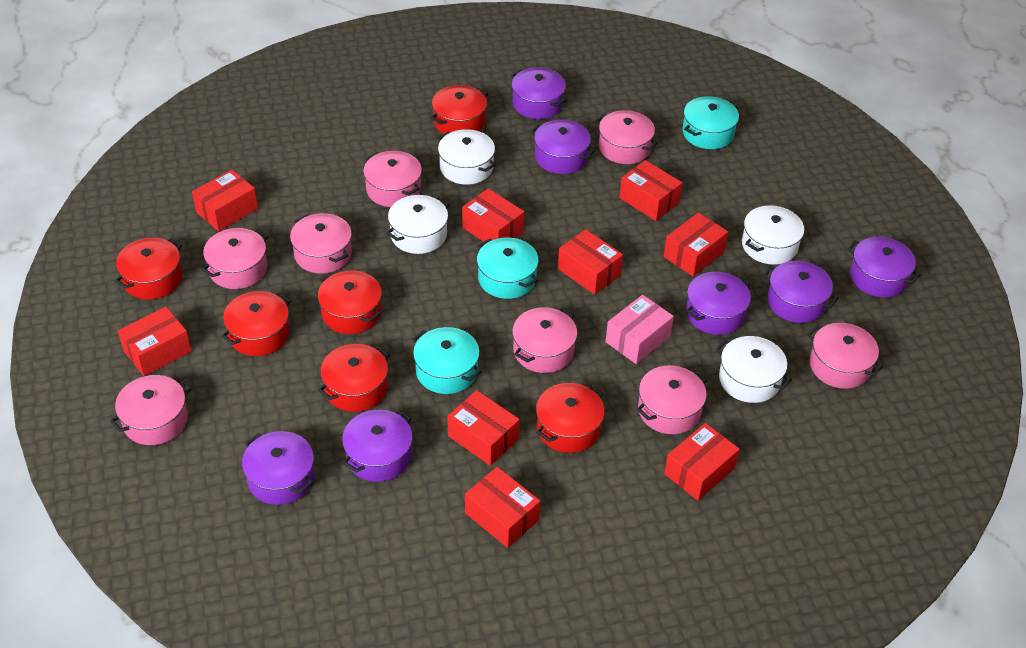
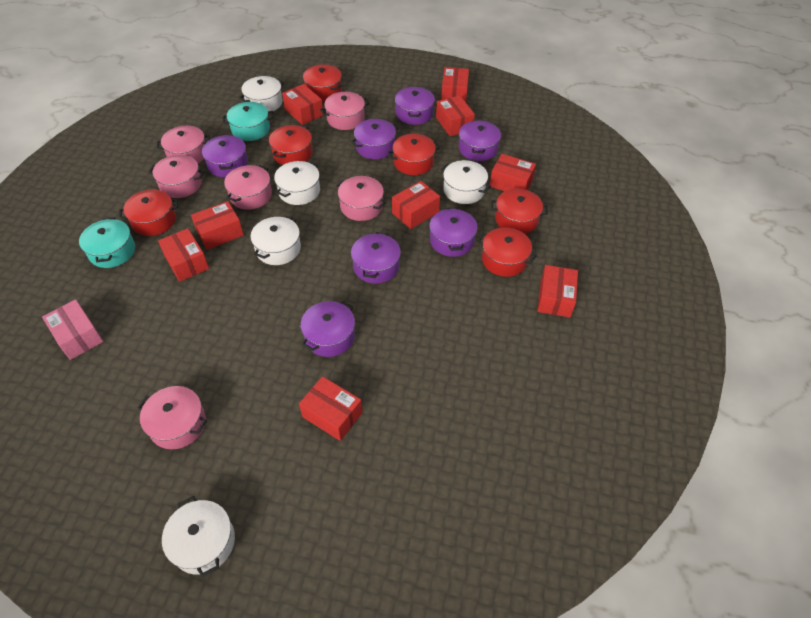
pink pot: [110,375,191,445] [201,228,268,289] [290,213,352,274] [363,151,422,207] [512,308,578,373] [596,110,658,164] [637,366,707,434] [807,323,883,389] = 8 -> [137,386,207,449] [149,155,204,198] [157,126,210,163] [224,165,272,210] [320,92,369,130] [336,176,386,221] = 6
turquoise pot: [412,327,482,394] [477,237,539,299] [683,96,739,149] = 3 -> [79,218,135,268] [223,102,273,141] = 2
white pot: [386,195,449,254] [438,129,496,185] [716,336,792,403] [742,205,804,265] = 4 -> [162,496,235,577] [239,76,284,111] [251,216,301,265] [274,161,320,205] [440,160,491,204] = 5

